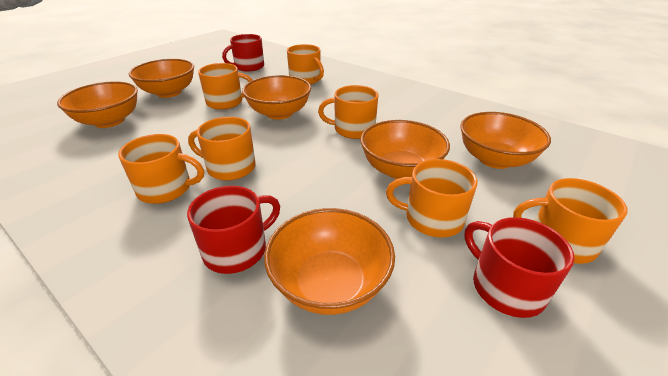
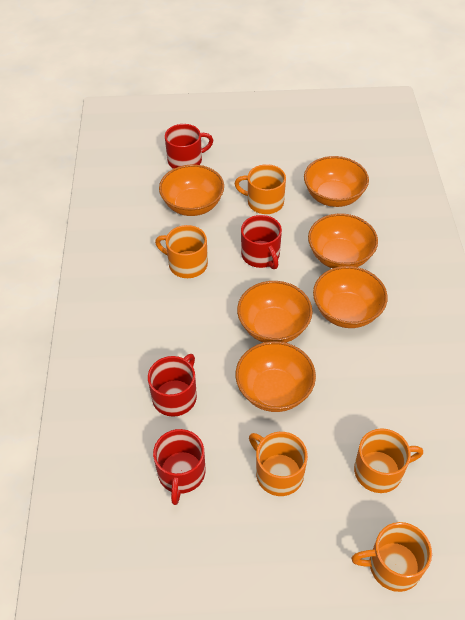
orange mug: [118,134,204,204] [188,117,256,181] [198,63,252,110] [287,44,324,85] [318,85,378,139] [386,159,477,237] [513,178,628,264] = 7 -> [155,225,208,278] [234,164,286,214] [249,432,308,496] [352,522,432,592] [354,428,423,493] = 5
red mug: [187,186,280,274] [222,34,264,71] [465,217,575,318] = 3 -> [148,354,197,417] [153,429,205,505] [165,124,213,169] [241,215,282,269] = 4

